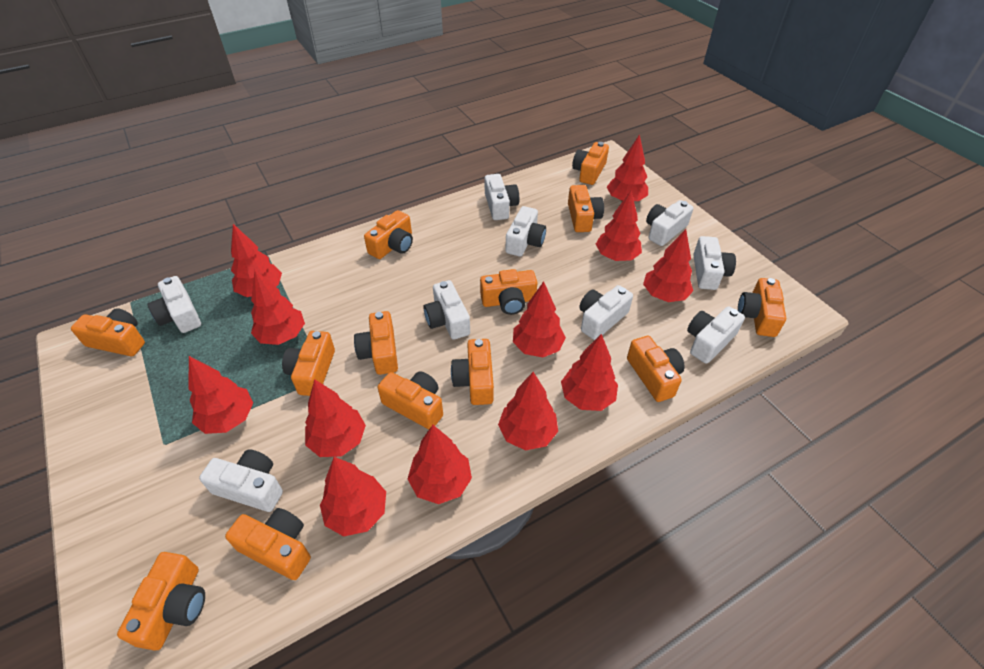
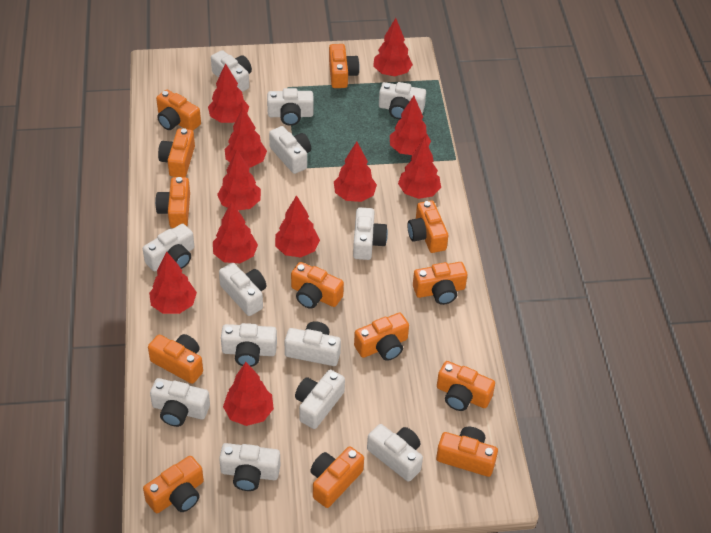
red tree: [188,356,253,434] [231,224,282,297] [251,270,305,345] [305,379,366,457] [320,457,386,536] [408,425,472,504] [498,372,558,450] [513,281,566,357] [561,334,618,411] [596,191,642,261] [607,134,648,202] [643,229,693,302] = 12 -> [149,252,197,314] [208,63,249,123] [213,202,258,263] [217,150,261,210] [223,362,274,426] [225,108,267,167] [275,195,320,257] [334,141,377,202] [373,18,413,76] [390,96,431,155] [398,138,441,199] = 11
white camera: [148,276,201,333] [199,449,283,512] [423,280,470,340] [485,174,519,220] [505,206,546,257] [579,285,633,340] [646,200,693,246] [687,306,745,364] [693,236,736,290] = 9 -> [143,224,194,271] [150,378,210,427] [211,50,252,92] [219,263,266,316] [219,443,280,491] [221,323,277,367] [267,88,314,126] [269,126,311,174] [285,321,341,366] [295,370,345,429] [353,207,388,260] [367,424,423,482] [379,82,426,119] = 13

